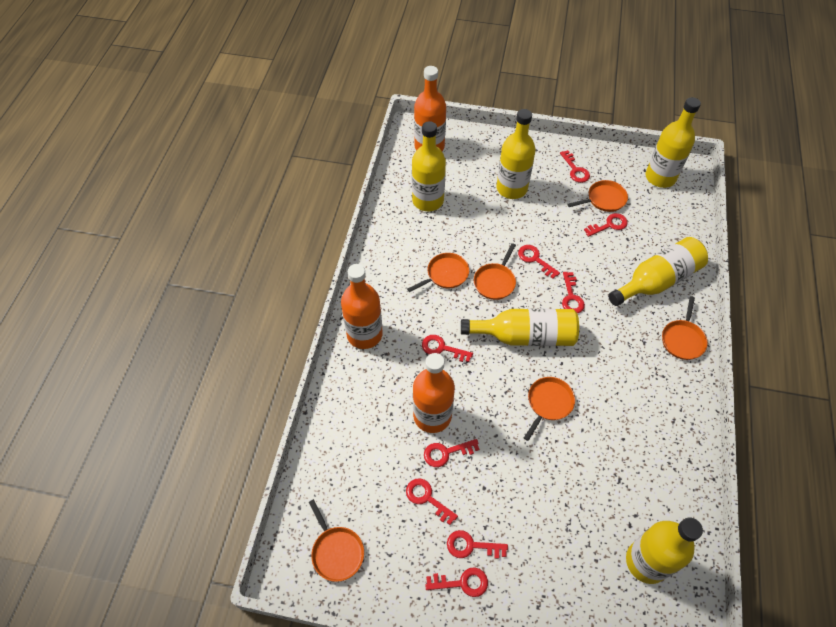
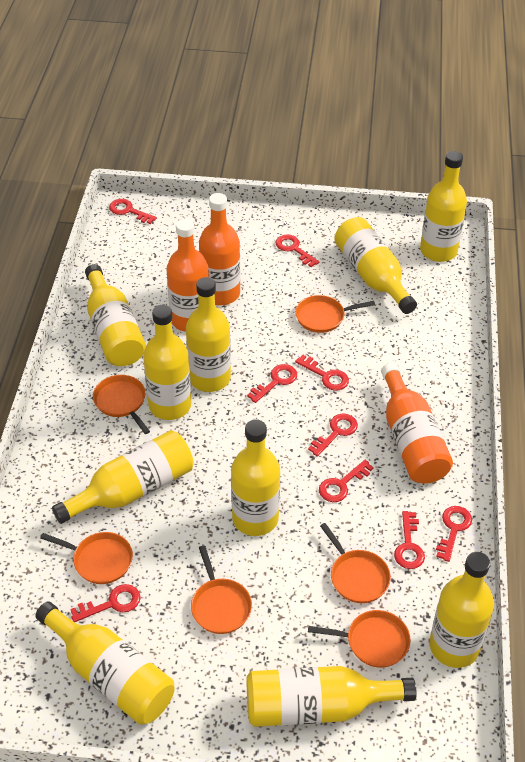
yellow bottle: [412,121,446,211] [461,309,579,346] [497,109,536,199] [608,237,708,306] [626,518,703,584] [646,97,701,188] = 6 -> [35,601,175,725] [52,430,194,524] [85,264,146,366] [143,305,191,420] [186,277,231,392] [231,419,280,536] [247,666,417,727] [334,217,417,314] [420,151,467,262] [429,552,494,668] = 10

